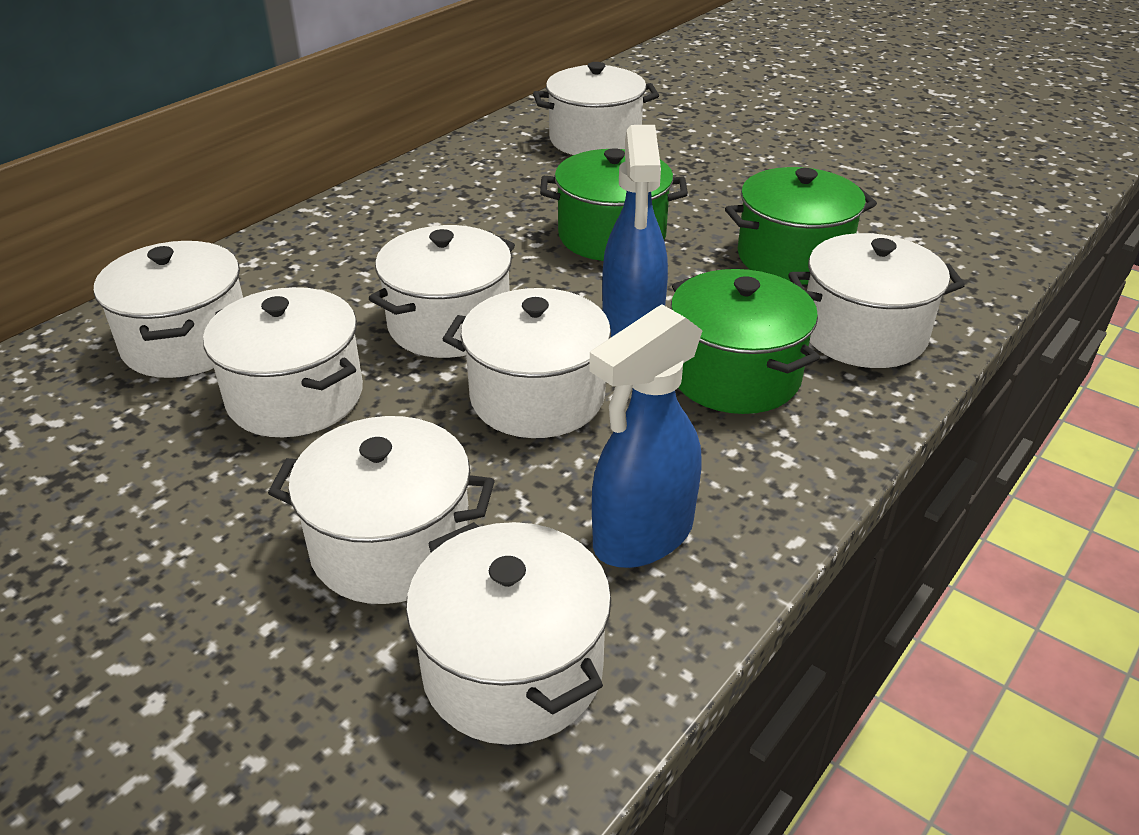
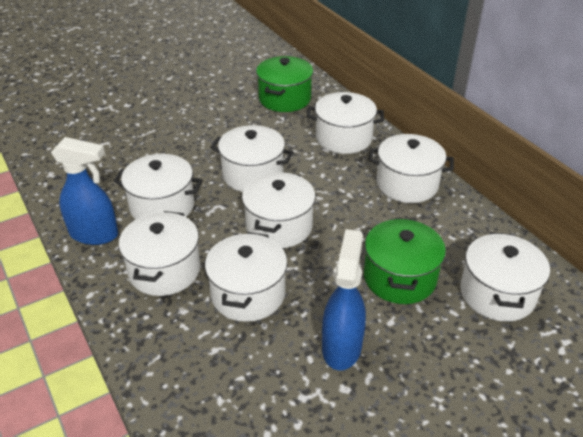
green pot: [540,148,688,261] [671,269,820,414] [725,167,877,284] = 3 -> [256,56,313,112] [364,218,446,304] = 2

